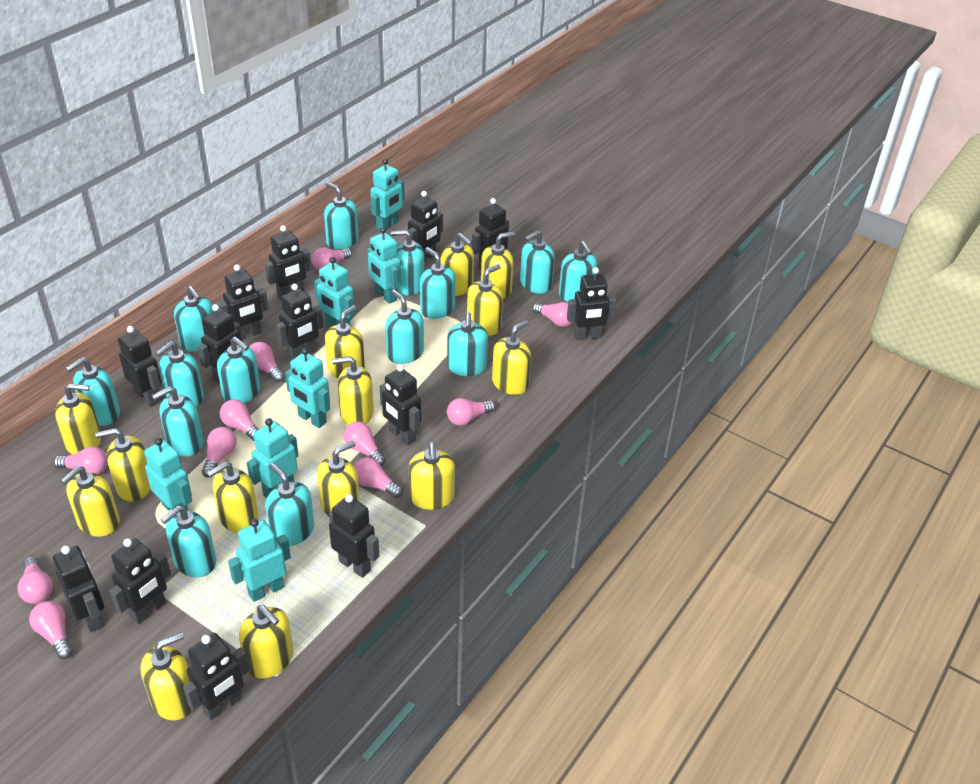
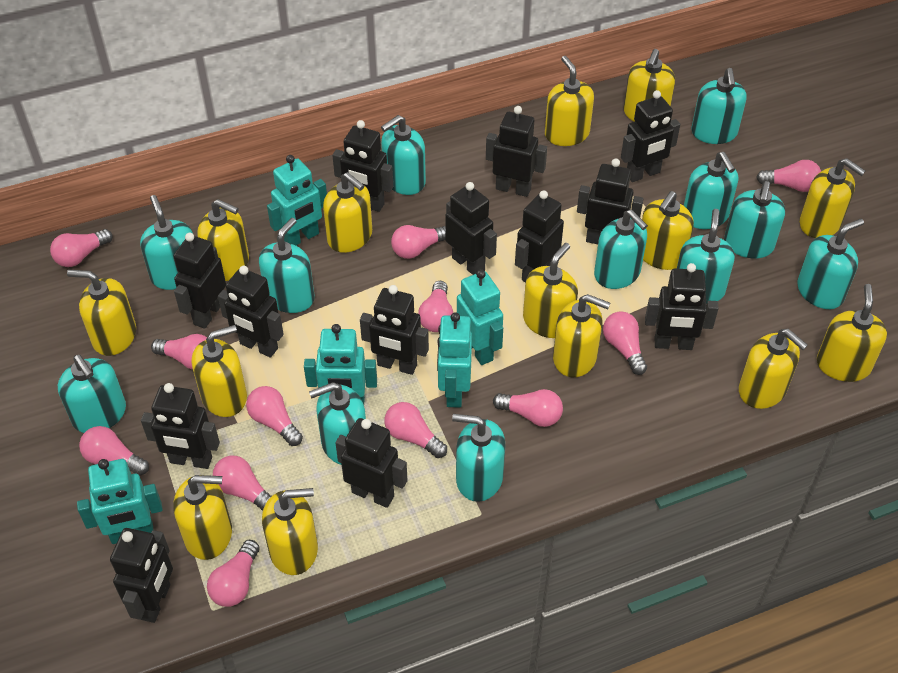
pink light bulb: [17,557,53,604] [29,601,73,659] [53,447,108,474] [202,427,237,477] [220,399,259,441] [249,342,285,382] [312,247,352,270] [344,421,386,466] [354,457,403,498] [447,398,495,426] [532,302,574,327] = 11 -> [50,229,113,267] [79,426,149,476] [151,334,207,370] [207,540,260,607] [213,456,271,510] [246,386,303,446] [384,402,447,458] [391,225,445,259] [418,281,453,332] [493,389,563,427] [603,311,647,375] [756,160,821,192] = 12
turquoise robot: [144,438,192,511] [228,519,291,602] [247,418,299,498] [285,348,330,428] [314,257,354,327] [367,227,401,304] [370,159,405,230] = 7 -> [77,459,163,544] [267,155,327,245] [304,324,377,404] [437,312,472,408] [457,270,503,365] = 5
turquoise soap dispenser: [66,357,120,426] [152,386,203,457] [156,341,204,407] [161,505,216,577] [174,286,214,352] [217,337,260,403] [265,463,314,546] [324,182,358,250] [385,289,424,364] [391,230,425,296] [420,247,456,319] [447,312,488,376] [520,230,555,294] [559,241,597,302] = 14 -> [58,355,126,433] [140,195,193,290] [259,218,315,313] [309,382,366,465] [381,115,426,195] [452,414,505,502] [594,210,648,289] [677,209,735,304] [684,152,738,229] [692,68,747,144] [724,181,785,258] [797,219,864,309] = 12

